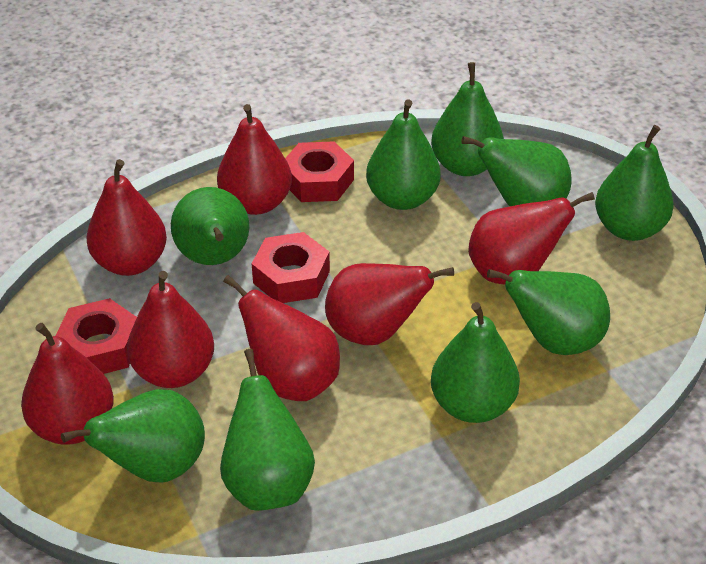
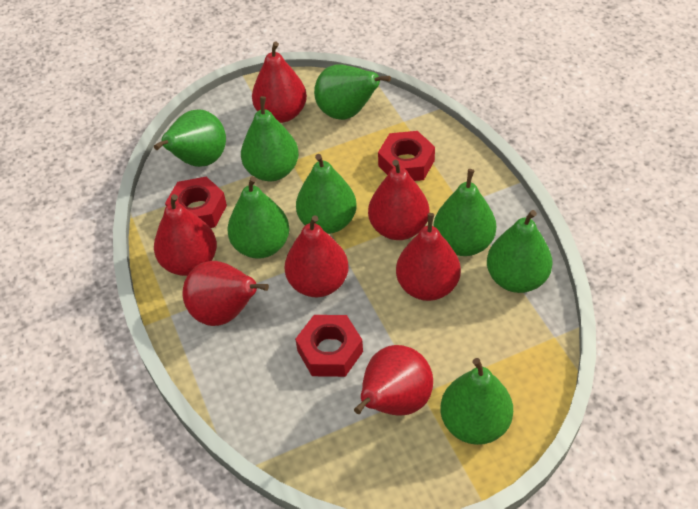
green pear: [61,389,205,483] [171,187,249,265] [220,349,315,511] [366,99,441,210] [431,62,504,176] [431,302,520,423] [461,136,572,206] [487,269,610,355] [595,125,674,241] = 9 -> [154,109,226,167] [227,176,290,259] [241,96,299,181] [296,154,357,234] [314,64,391,120] [434,169,496,256] [440,358,513,445] [487,210,553,293] = 8

